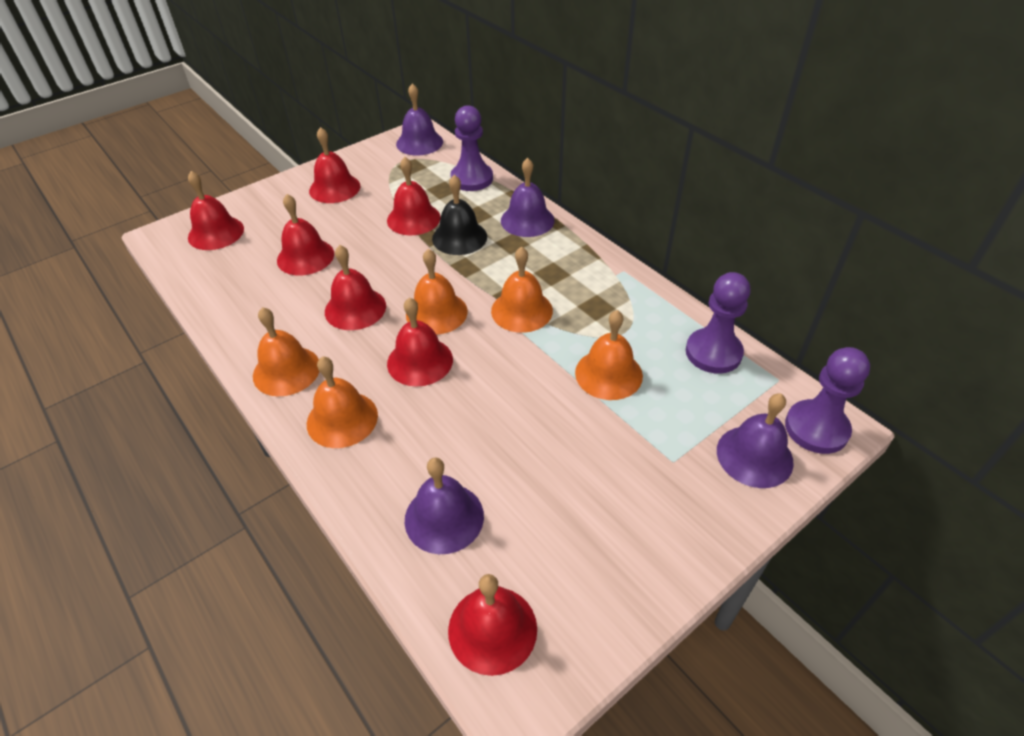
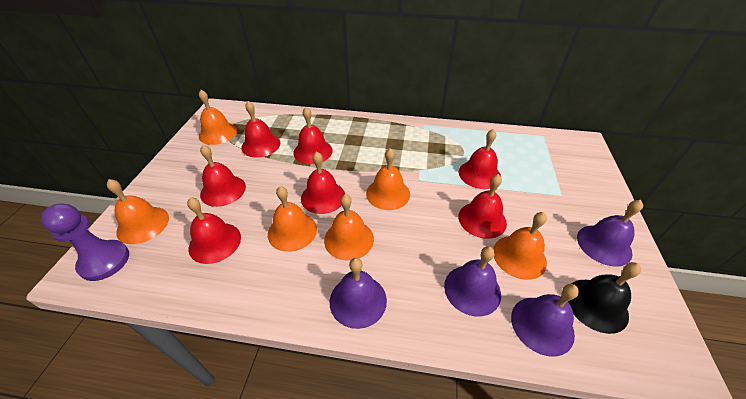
orange bell: [253,307,320,396] [307,356,378,448] [406,249,468,335] [491,246,553,333] [575,310,643,400] = 5 -> [106,179,169,244] [199,90,237,145] [268,186,317,252] [324,194,374,260] [366,148,410,210] [493,212,547,280] = 6
purple pawn: [450,105,493,191] [686,272,750,374] [785,347,870,454] = 3 -> [41,203,129,281] = 1

